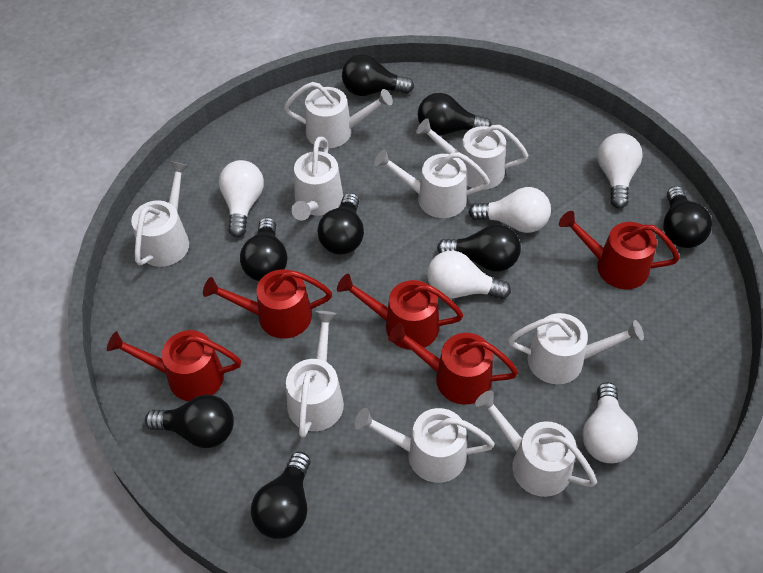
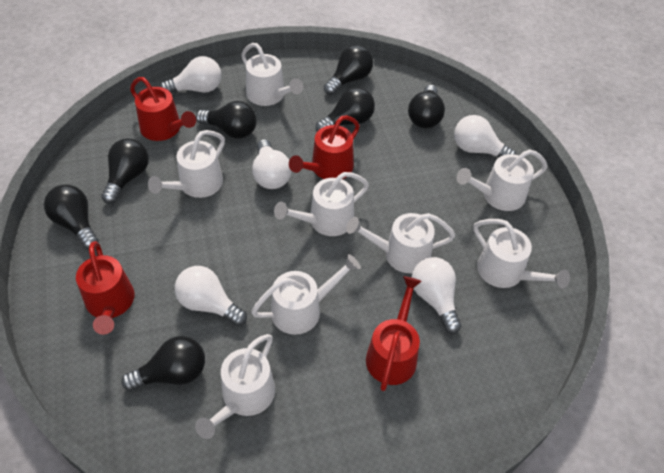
black light bulb: [145,395,234,448] [240,217,287,281] [251,451,311,539] [317,193,364,255] [342,54,414,96] [418,93,492,136] [437,224,521,272] [663,186,712,248] = 8 -> [44,185,99,249] [101,138,149,204] [121,336,205,391] [196,101,257,139] [315,87,375,132] [324,45,373,95] [408,85,445,129] = 7
red watering can: [107,330,241,401] [203,269,332,339] [337,274,463,350] [388,323,518,405] [559,211,680,289] = 5 -> [76,241,134,335] [130,77,196,141] [289,115,360,179] [366,276,422,391] = 4
white watering can: [131,161,189,267] [284,82,393,148] [286,311,344,438] [291,137,343,220] [355,408,495,483] [374,149,490,218] [416,118,528,190] [475,390,597,497] [508,313,644,384] = 9 -> [148,130,225,198] [195,334,275,439] [241,43,303,106] [251,254,361,335] [274,172,369,236] [346,213,455,273] [457,149,548,211] [473,219,570,289] = 8

